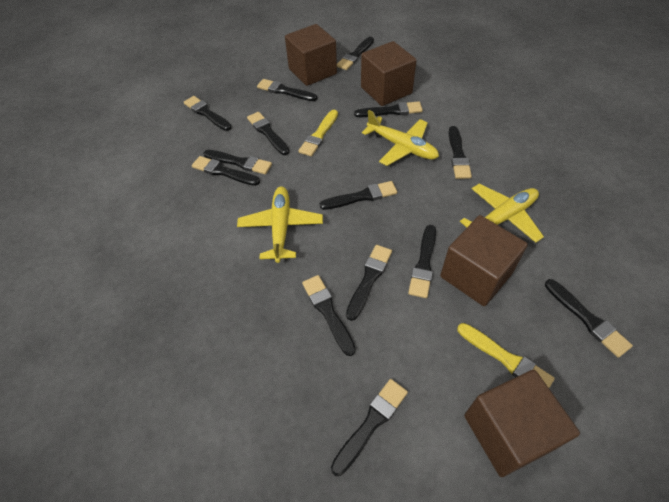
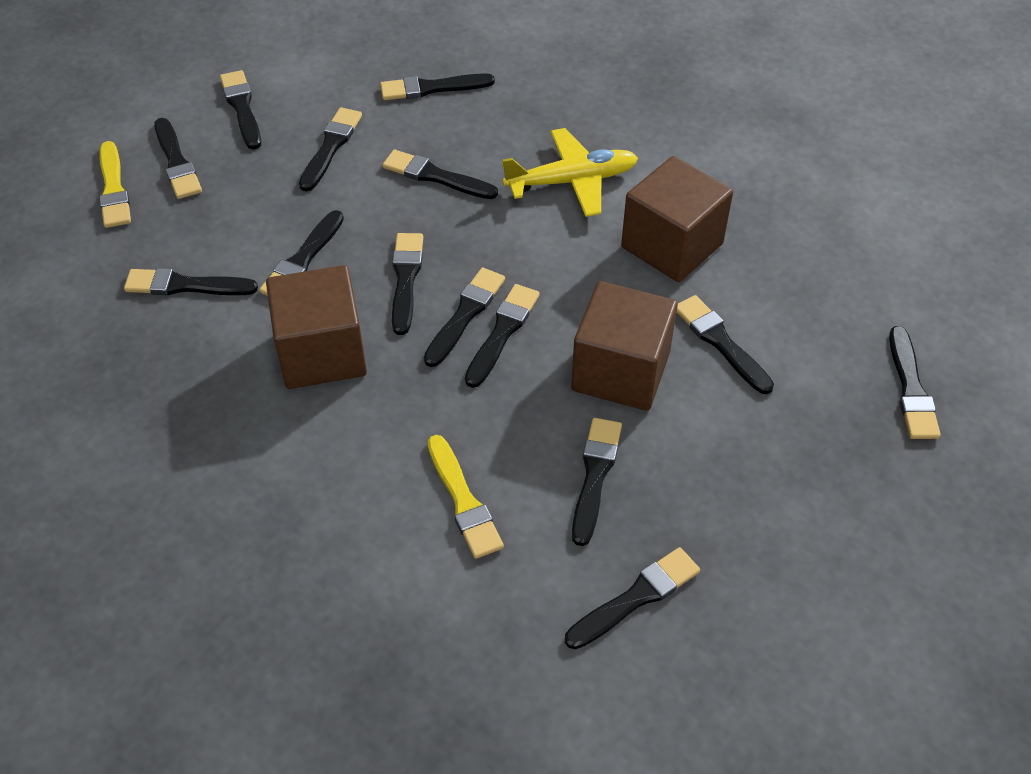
brown cube: [285,24,337,86] [361,41,417,106] [440,215,528,306] [464,370,580,477] = 4 -> [266,265,367,389] [571,281,678,411] [621,156,733,282] = 3
yellow plane: [237,186,323,263] [362,110,439,166] [460,184,544,243] = 3 -> [502,128,638,217] = 1

